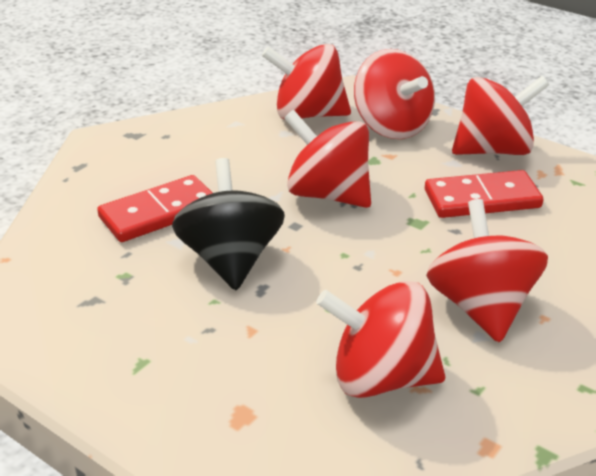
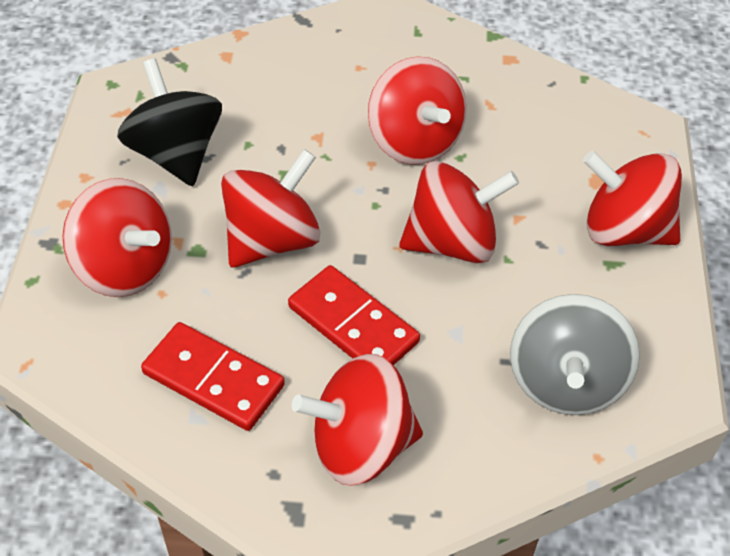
grey spinning top: none = 0 -> [510,294,640,415] = 1

